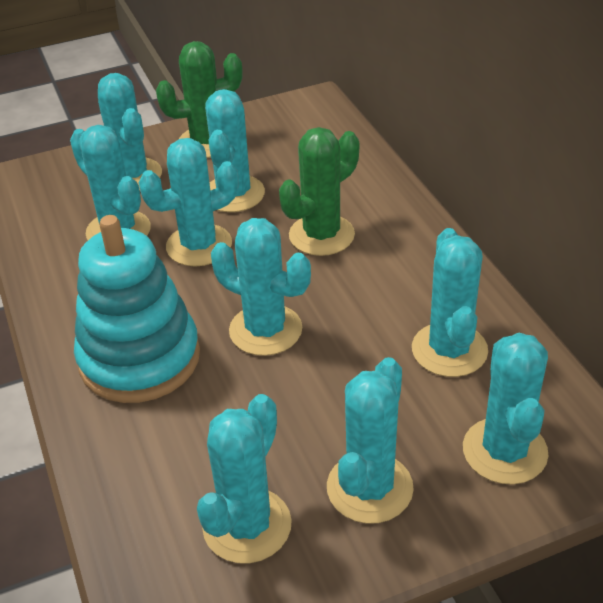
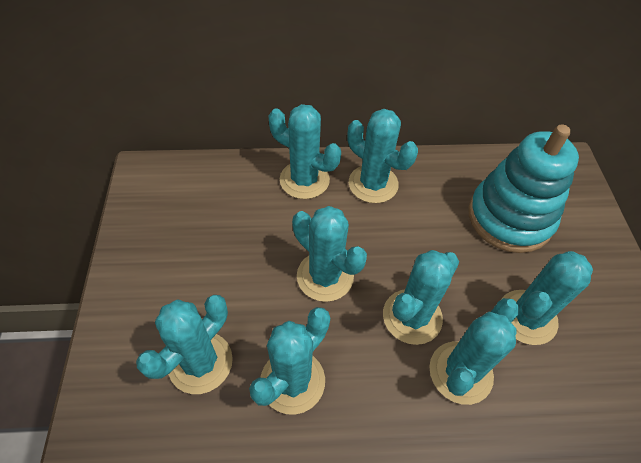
green cactus: [156,41,242,158] [279,127,359,256] = 2 -> none = 0
turquoise cactus: [70,125,151,240] [98,73,162,190] [139,138,238,266] [197,394,292,564] [205,89,265,212] [211,218,311,356] [327,357,414,524] [412,228,488,377] [463,333,549,484] = 9 -> [136,295,233,394] [249,307,330,415] [268,104,341,199] [292,206,367,302] [347,109,418,203] [383,250,459,345] [429,298,520,405] [502,251,593,345] = 8

